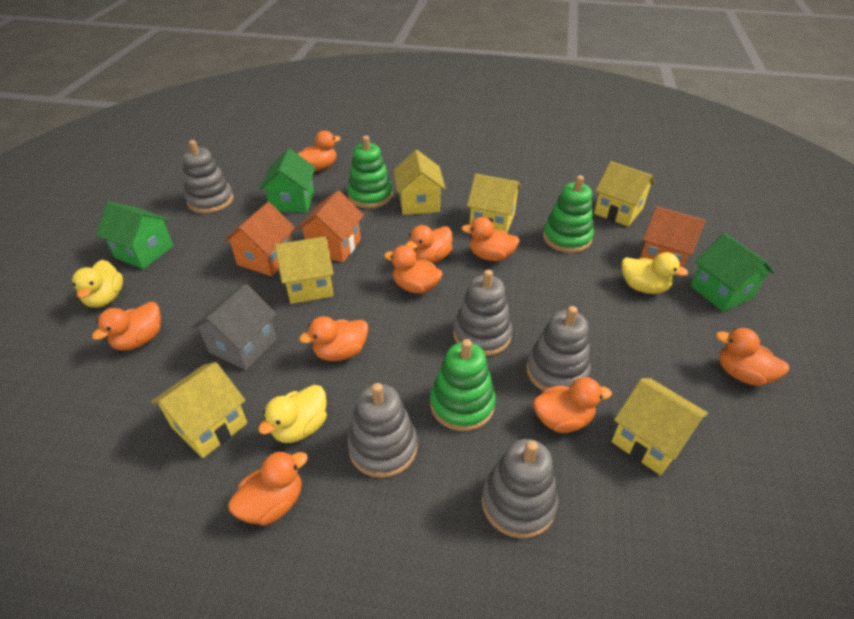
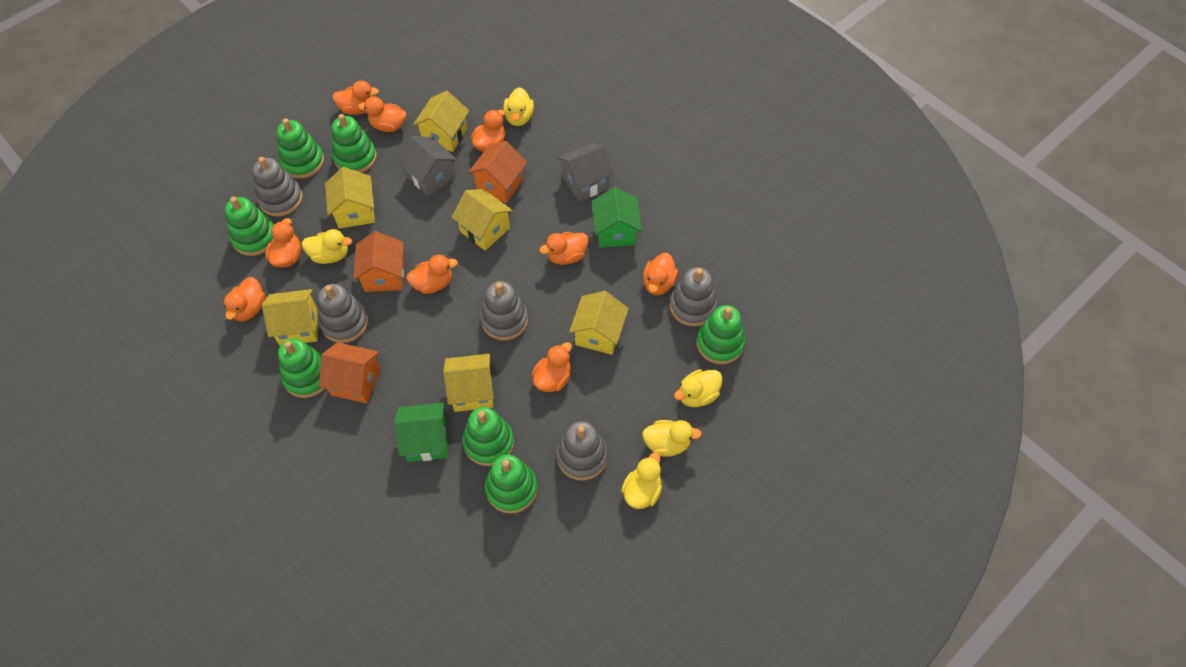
green house: [96,201,173,269] [259,148,315,213] [690,233,775,312] = 3 -> [394,402,448,462] [592,187,642,248] = 2
green stacking toy: [347,136,393,208] [430,339,496,431] [543,175,594,253] = 3 -> [225,197,274,256] [277,118,324,179] [278,339,325,398] [332,114,377,173] [463,407,514,466] [485,454,537,514] [696,305,745,364] = 7
grey house: [191,284,277,370] = 1 -> [398,136,457,196] [558,143,613,201] = 2
yellow duck: [72,260,123,308] [258,385,327,443] [622,252,688,294] = 3 -> [302,229,352,264] [503,87,534,126] [621,452,662,509] [642,420,702,457] [674,369,723,407] = 5

